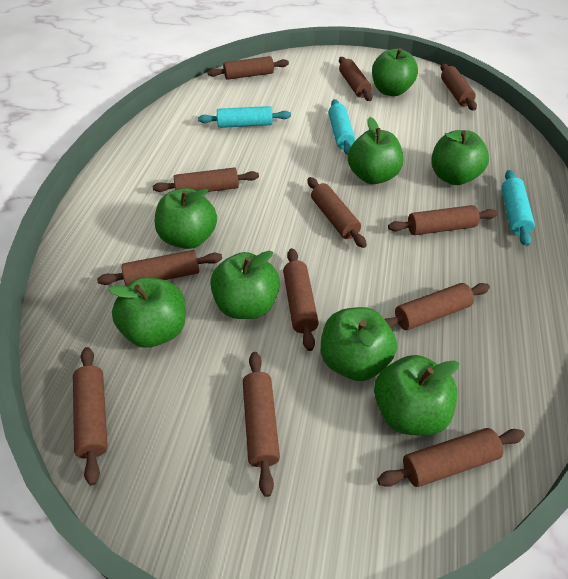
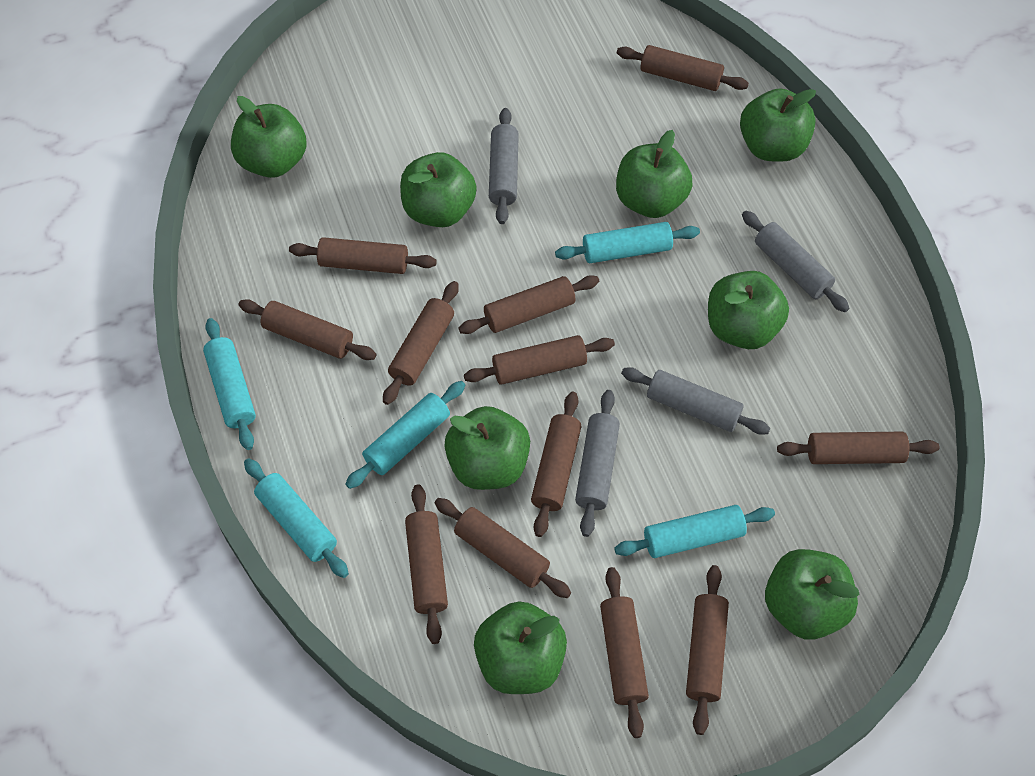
grey rolling pin: none = 0 -> [489,108,519,224] [575,390,620,537] [621,367,770,435] [742,211,849,312] = 4
turquoise rolling pin: [198,106,291,128] [328,99,355,155] [501,170,535,246] = 3 -> [203,318,256,450] [244,458,349,578] [345,381,465,489] [555,222,700,263] [614,505,775,558] = 5

